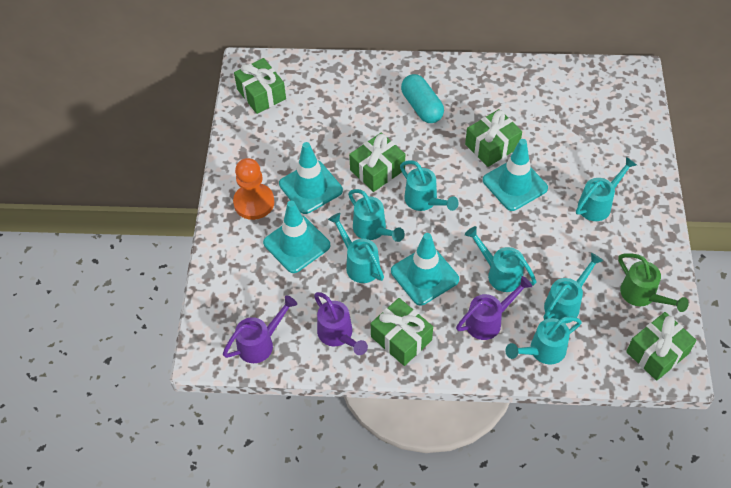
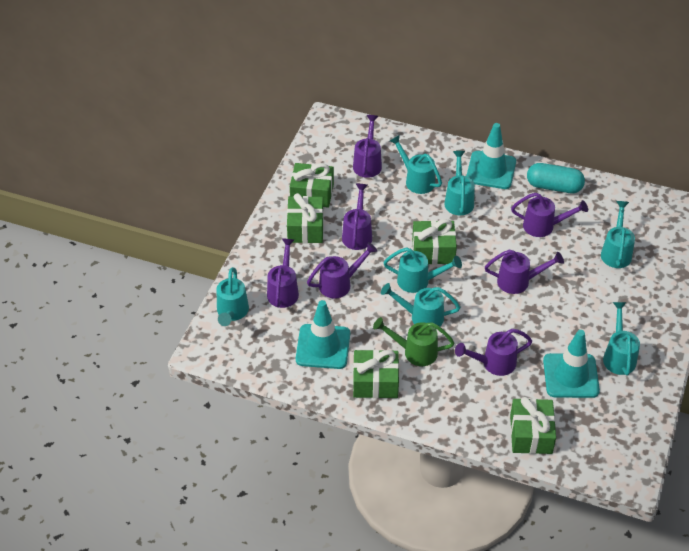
orange pawn: [233,158,274,220] = 1 -> none = 0
purple watering can: [223,295,297,363] [314,292,368,355] [456,276,533,340] = 3 -> [267,238,299,308] [307,242,377,298] [342,184,372,250] [353,115,382,178] [455,329,532,376] [485,250,564,294] [511,193,588,237] = 7
turquoise traffic cone: [263,201,330,273] [279,142,343,214] [391,233,459,305] [483,139,548,211] = 4 -> [296,300,350,369] [466,123,516,189] [543,330,600,398] = 3

